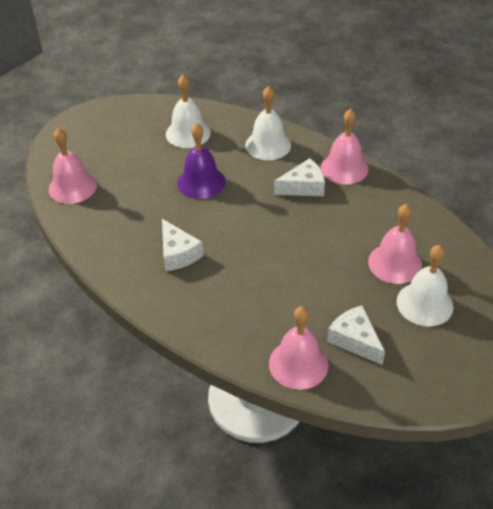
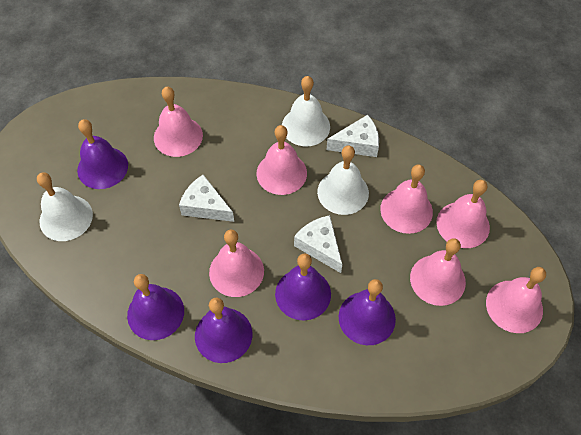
pink bell: [49,128,97,204] [269,306,329,390] [321,109,368,184] [368,204,422,284] = 4 -> [154,87,203,157] [209,229,264,297] [257,125,307,195] [380,165,433,234] [410,238,466,306] [436,180,490,248] [486,267,546,333] = 7
purple bell: [177,123,226,199] = 1 -> [77,119,128,189] [127,274,184,340] [195,297,252,363] [275,253,331,320] [339,279,396,345] = 5

